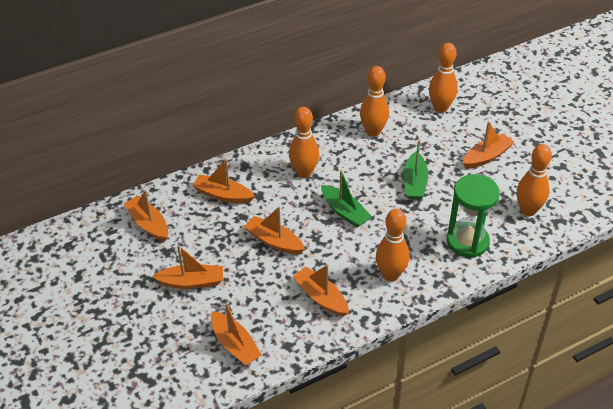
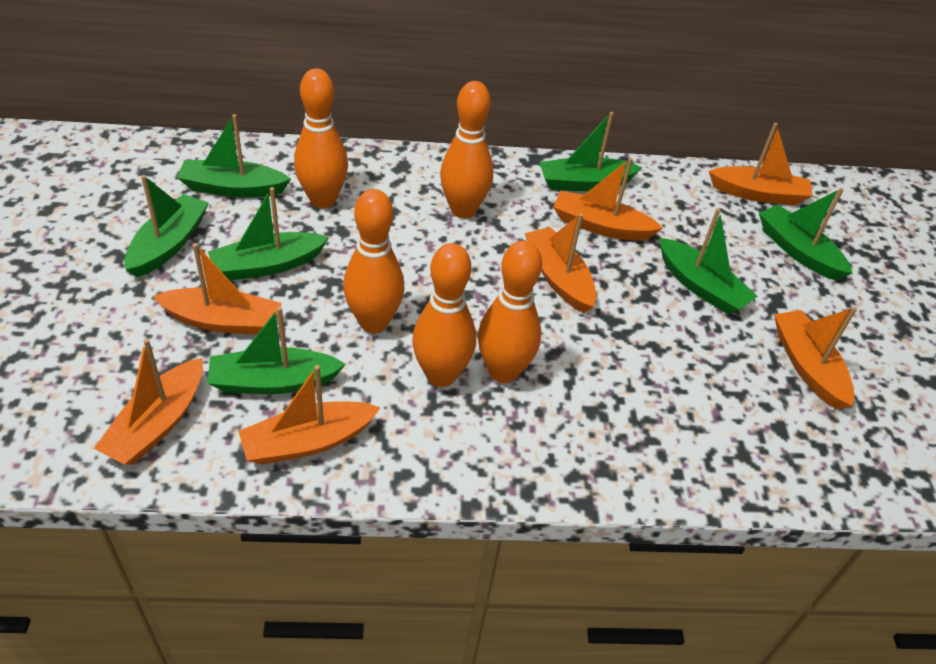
green boat: [321,170,372,228] [403,140,428,200] = 2 -> [125,175,209,277] [177,114,291,198] [207,307,346,394] [208,187,329,281] [539,112,642,191] [659,208,758,314] [759,188,853,281] = 7
green hourglass: [446,174,500,258] = 1 -> none = 0

